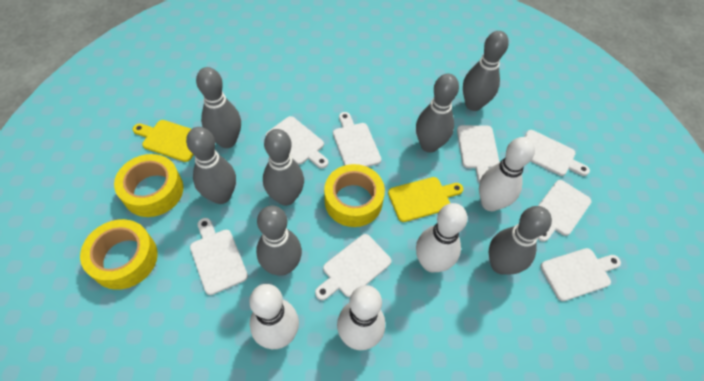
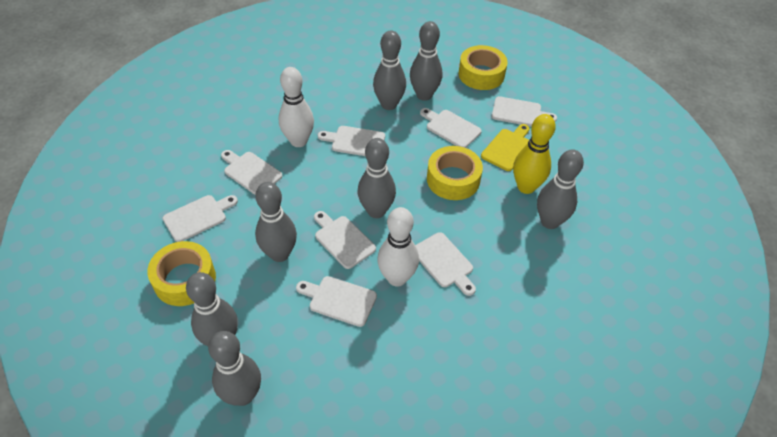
white bowling pin: [249,284,299,349] [337,285,385,350] [416,203,468,272] [479,137,535,211] = 4 -> [279,67,314,147] [377,207,419,286] = 2
yellow bowling pin: none = 0 -> [513,114,556,194] = 1
yellow cutting board: [133,120,193,162] [388,177,463,222] = 2 -> [481,124,530,171] = 1

